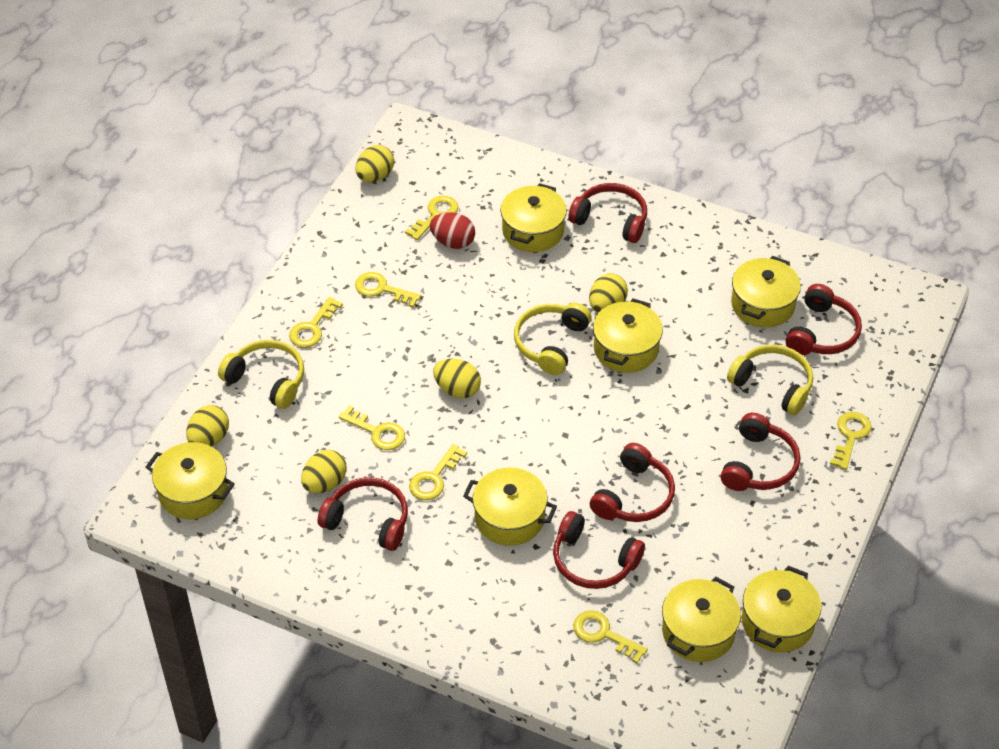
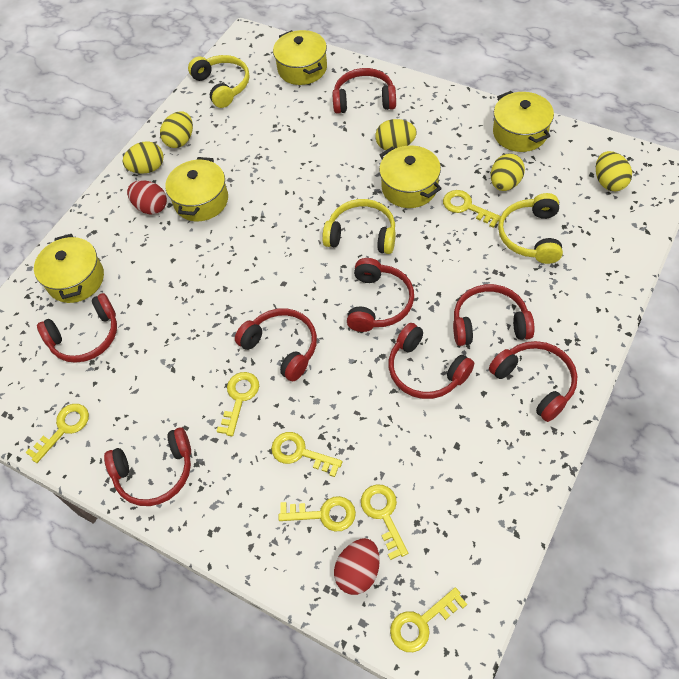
red egg: [430,212,475,249] = 1 -> [127,180,167,215] [334,538,380,595] = 2
red headphones: [318,477,408,551] [553,511,645,589] [569,183,647,243] [590,443,675,522] [721,413,800,491] [786,284,862,355] = 6 -> [37,293,117,363] [104,427,191,506] [235,308,317,381] [332,68,396,114] [347,258,414,332] [389,323,474,399] [453,284,535,346] [489,341,577,422] = 8
yellow pot: [146,442,235,519] [463,467,557,546] [500,183,567,252] [593,298,663,373] [662,577,741,662] [731,256,801,328] [742,566,821,653] = 7 -> [34,234,104,303] [165,157,228,221] [273,30,327,85] [379,146,442,208] [493,91,554,152] = 5

